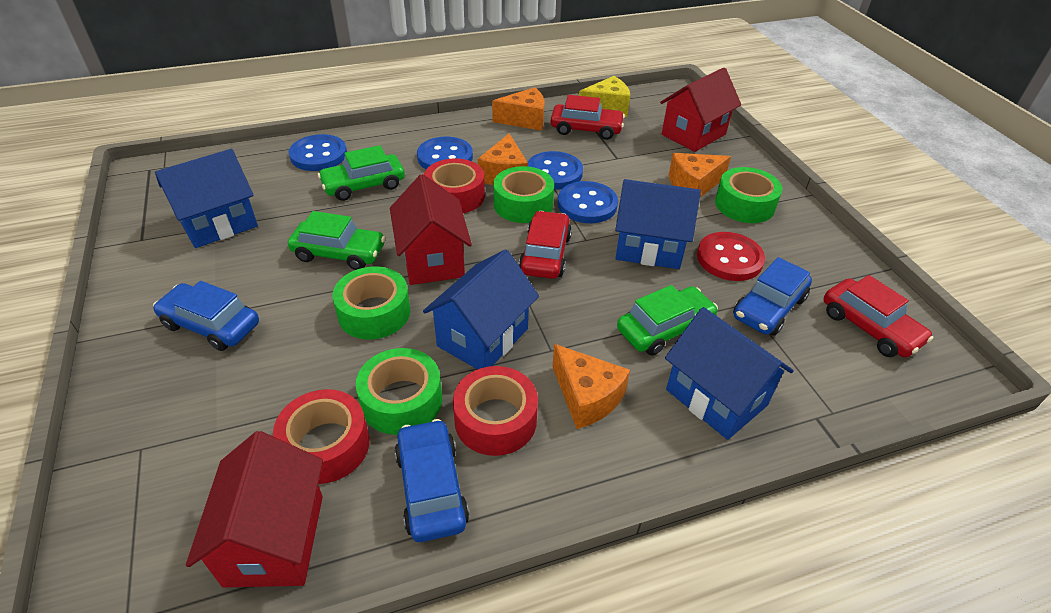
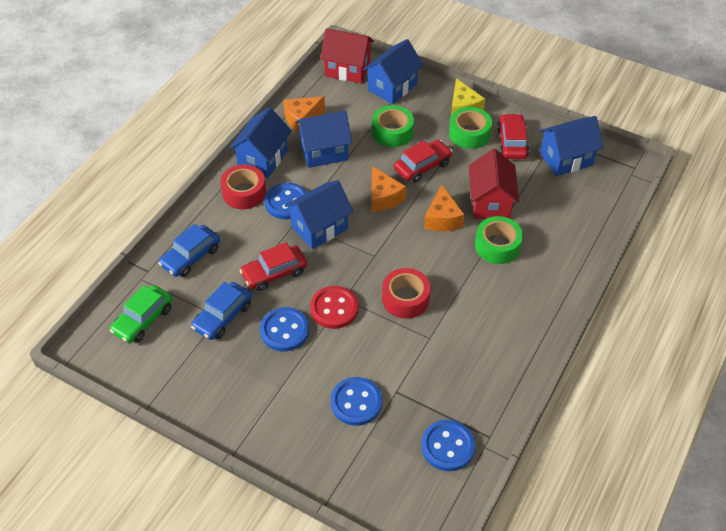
blue car: [153,281,259,351] [395,419,469,542] [733,257,812,336] = 3 -> [158,224,220,277] [191,282,252,340] = 2
blue house: [155,149,258,248] [423,249,539,370] [615,179,701,269] [665,307,794,440] = 4 -> [229,107,292,178] [284,180,353,249] [295,111,352,168] [363,39,423,104] [539,116,603,176] = 5
green car: [288,211,386,270] [318,145,405,201] [617,285,718,356] = 3 -> [110,285,173,343] = 1
green tape: [332,267,410,339] [356,348,442,435] [493,166,554,223] [715,167,782,223] = 4 -> [372,105,414,147] [449,107,492,149] [475,216,523,264] = 3
orange cheese: [478,133,528,185] [492,87,544,131] [552,344,630,429] [668,153,731,197] = 4 -> [283,96,325,133] [371,166,406,212] [424,185,464,231] = 3
red house: [186,431,323,587] [390,174,472,285] [660,68,741,152] = 3 -> [320,28,374,83] [469,149,519,219] = 2
red tape: [273,389,370,484] [424,158,485,213] [453,366,538,456] = 3 -> [220,164,266,209] [382,268,431,319] = 2

